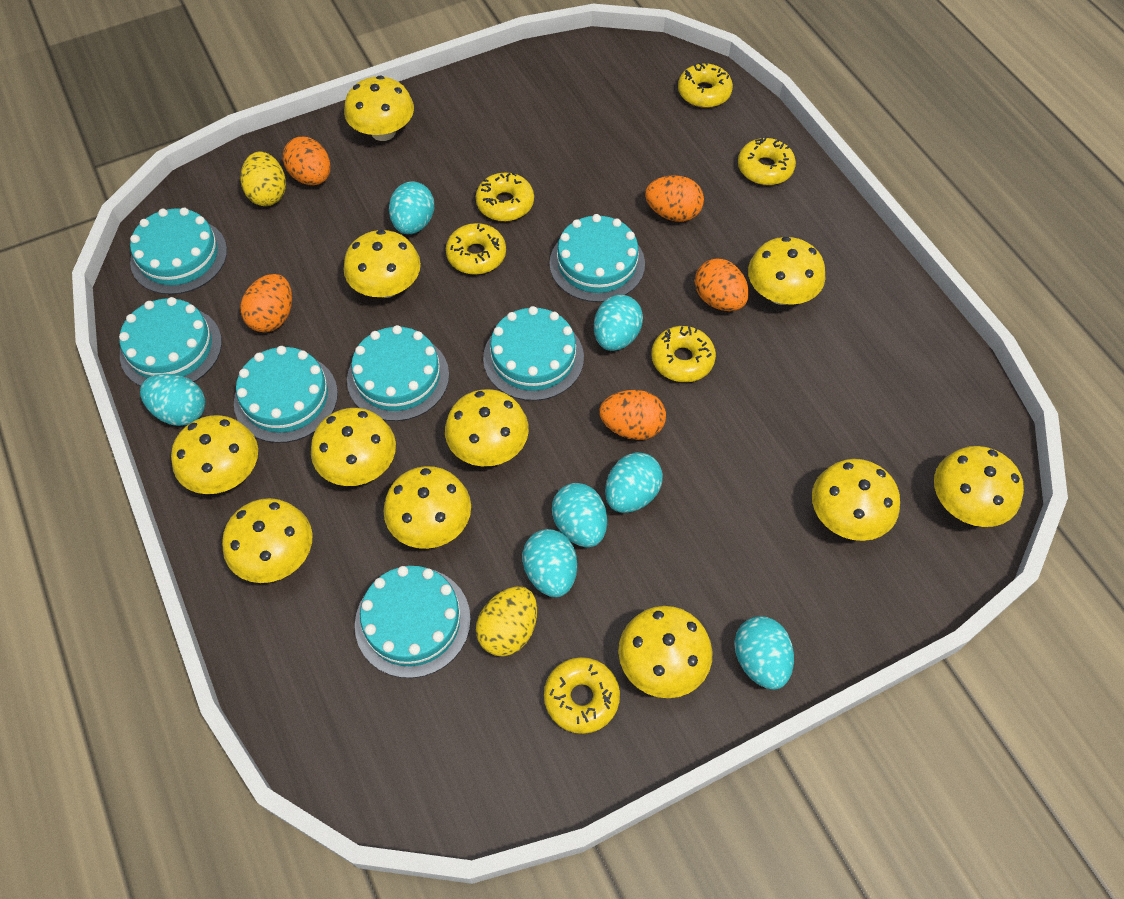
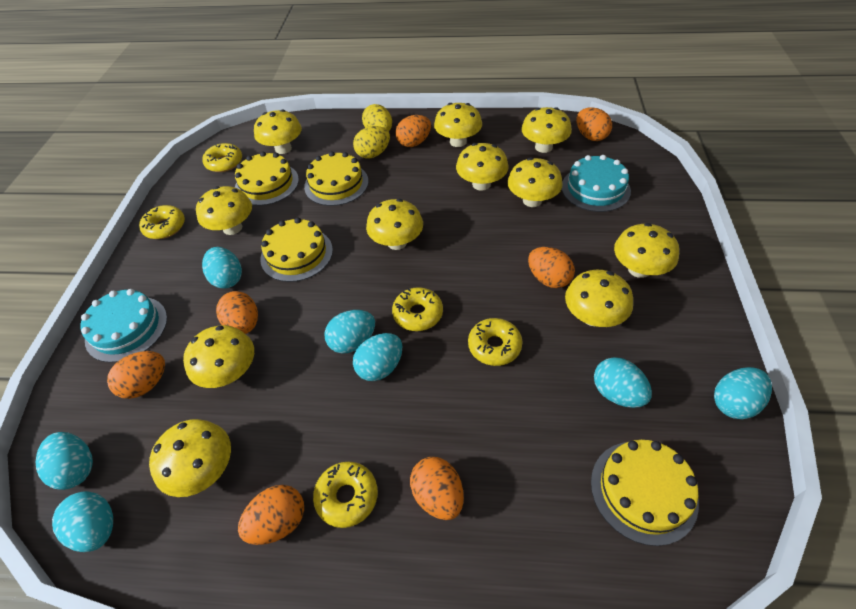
orange egg: [240,274,292,332] [283,137,330,185] [599,390,666,440] [645,175,704,222] [695,258,749,311] = 5 -> [107,351,165,399] [216,291,258,334] [238,485,304,545] [395,115,431,147] [410,457,464,520] [528,247,575,288] [577,107,612,141] = 7
turquoise cake: [119,297,222,386] [130,208,227,295] [234,346,338,443] [347,325,449,421] [355,566,471,678] [483,306,584,401] [550,214,645,302] = 7 -> [80,289,167,363] [562,155,631,212] = 2
yellow cake: none = 0 -> [235,152,299,206] [260,218,333,282] [304,151,369,206] [591,440,699,546] = 4
yellow donut: [446,223,506,275] [476,172,534,221] [544,657,620,734] [652,326,716,382] [678,62,733,108] [738,137,796,185] = 6 -> [139,205,185,239] [202,143,242,172] [313,462,378,528] [392,287,443,331] [468,318,522,366] = 5

